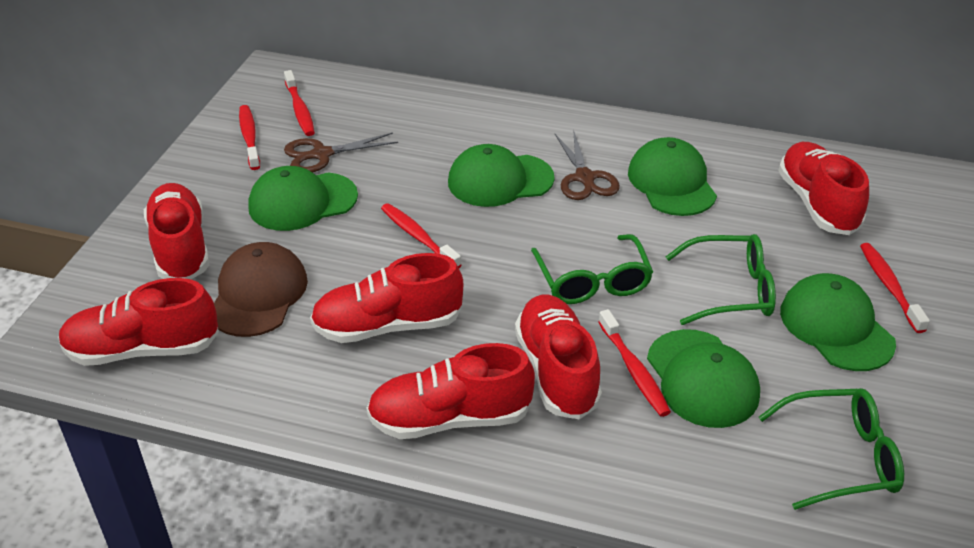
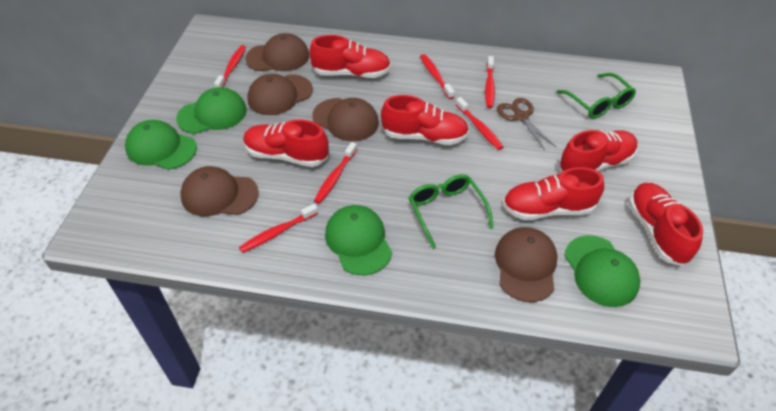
brown cap: [214,242,308,337] = 1 -> [180,166,259,216] [245,33,309,71] [247,74,313,115] [312,98,379,141] [495,227,558,302] = 5
brown scissors: [284,132,398,173] [555,130,620,200] = 2 -> [497,98,556,150] = 1
green cap: [248,166,358,231] [448,144,555,207] [628,137,717,216] [647,329,760,428] [780,273,896,371] = 5 -> [125,120,197,170] [176,87,247,134] [325,205,392,275] [564,235,640,307] = 4
green glasses: [531,234,653,304] [666,234,776,325] [759,388,904,510] = 3 -> [409,174,494,249] [557,73,636,118] = 2
red toothbrush: [239,105,260,170] [284,70,315,136] [381,203,461,268] [598,309,671,417] [860,243,930,333] = 5 -> [214,45,246,88] [239,204,318,253] [314,142,357,204] [420,54,455,99] [456,97,503,150] [485,56,495,108] = 6

